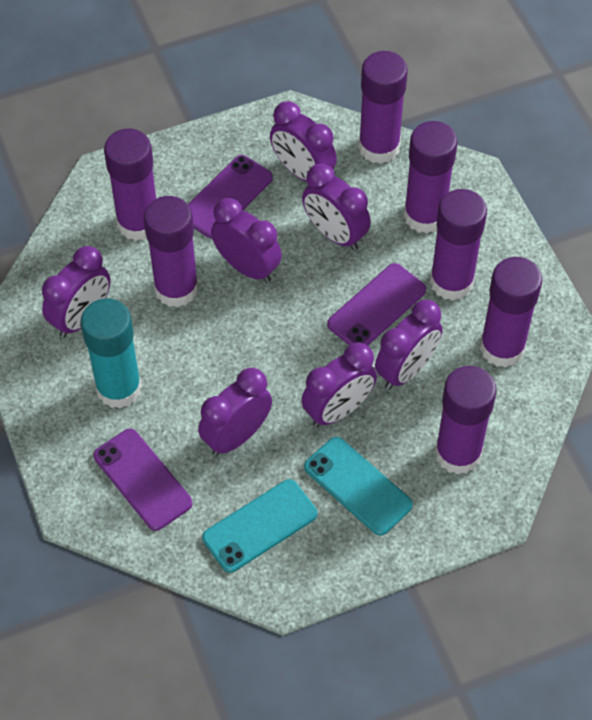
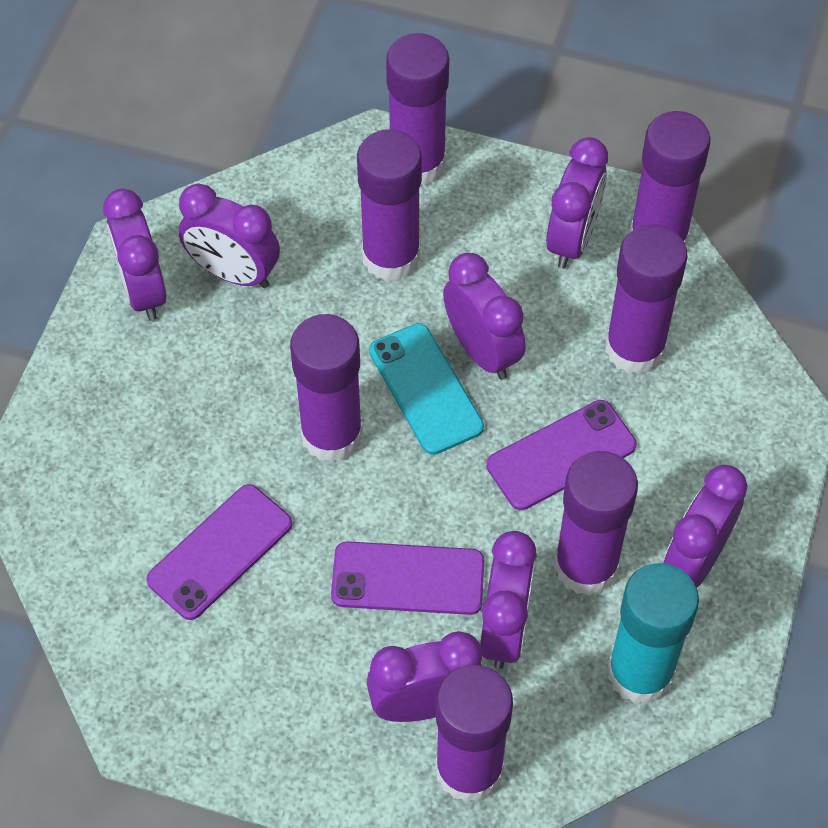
turquoise phone: [202,479,317,573] [304,437,413,536] = 2 -> [369,323,484,455] = 1

